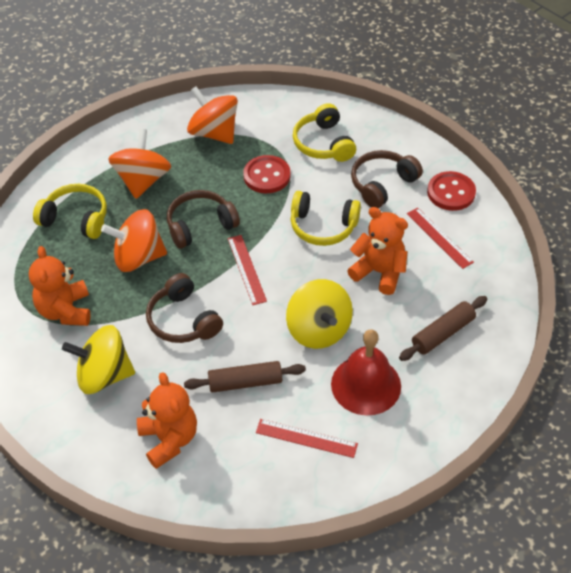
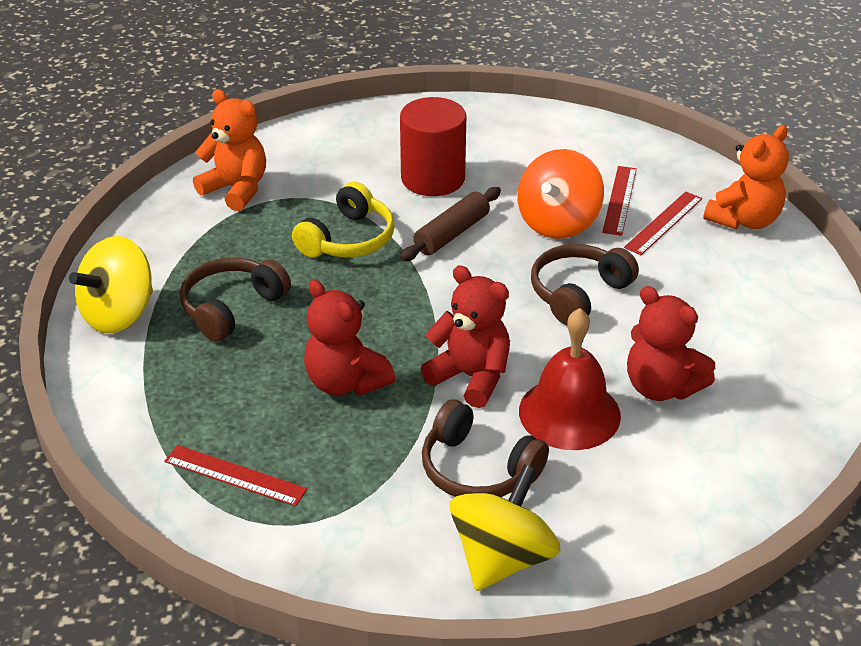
brown rolling pin: [184,361,306,393] [399,296,487,361] = 2 -> [400,187,501,261] = 1
orange spinning top: [101,209,167,272] [108,129,171,199] [187,86,238,144] = 3 -> [518,149,604,239] = 1
orange teddy bear: [29,246,91,326] [137,372,197,469] [347,207,408,295] = 3 -> [193,89,266,211] [703,125,789,229] = 2
red button: [243,155,290,193] [427,171,476,211] = 2 -> none = 0
red cylinder: none = 0 -> [400,97,467,196] = 1
red teddy bear: none = 0 -> [304,279,395,396] [421,265,510,408] [627,286,715,401] = 3
yellow headphones: [33,184,107,239] [291,191,361,246] [293,103,356,162] = 3 -> [292,182,395,258] = 1

